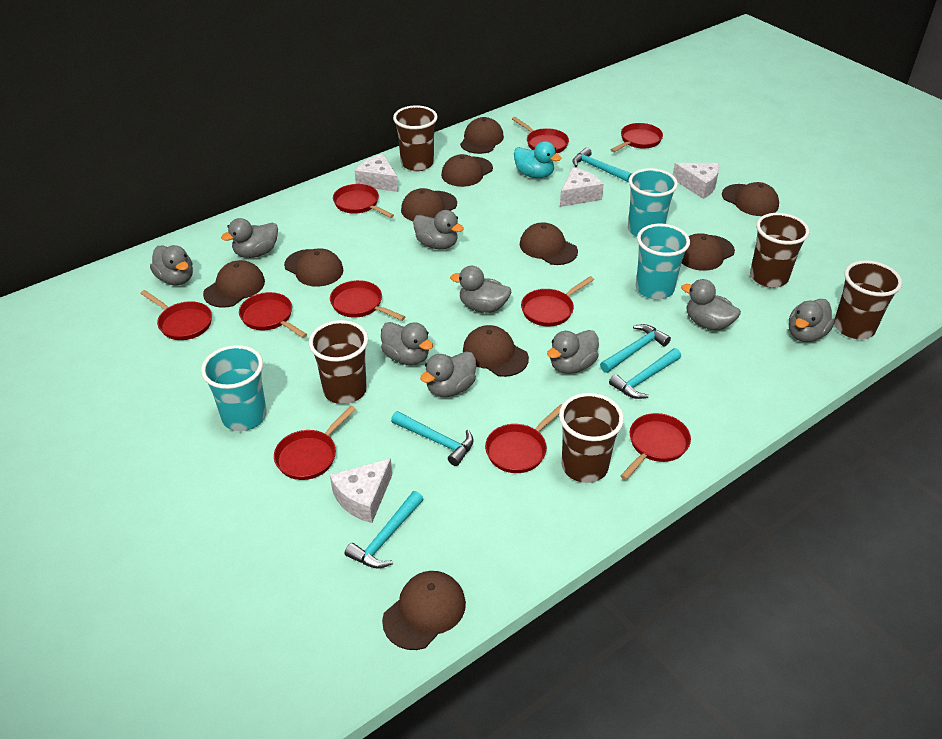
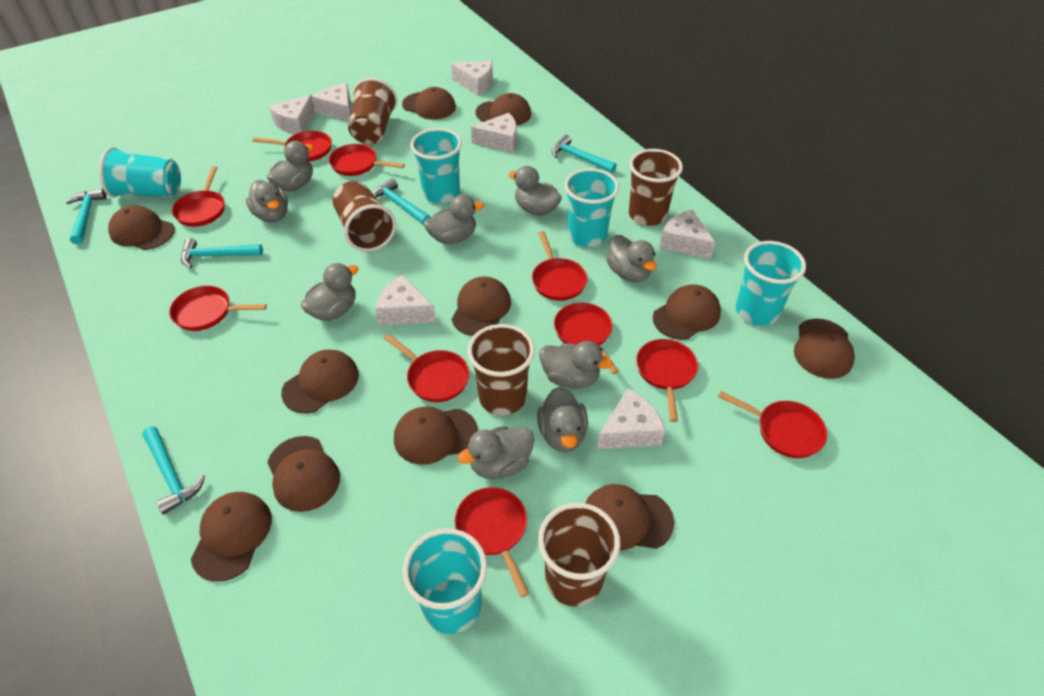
brown cap: [203,260,265,308] [284,248,343,287] [382,571,466,650] [401,188,457,221] [441,154,493,187] [460,117,504,154] [463,325,529,377] [520,222,578,265] [681,233,735,271] [722,182,779,216] = 10 -> [108,206,175,250] [191,492,272,582] [267,436,340,512] [281,349,359,414] [394,407,478,465] [402,87,456,120] [452,276,511,336] [475,93,531,126] [585,484,674,550] [653,284,721,340] [794,319,855,379] = 11
turquoise cup: [201,345,267,431] [628,168,678,237] [636,224,690,299] = 3 -> [99,147,181,198] [403,528,487,634] [410,128,462,204] [564,168,619,247] [736,241,806,326] = 5
turquoise duck: [514,141,561,178] = 1 -> none = 0
white cheese: [330,458,392,523] [354,154,398,192] [560,167,604,207] [673,163,719,199] = 4 -> [269,95,315,134] [312,83,351,122] [375,275,436,326] [451,60,493,96] [471,113,517,153] [597,388,666,449] [659,209,715,259] = 7

